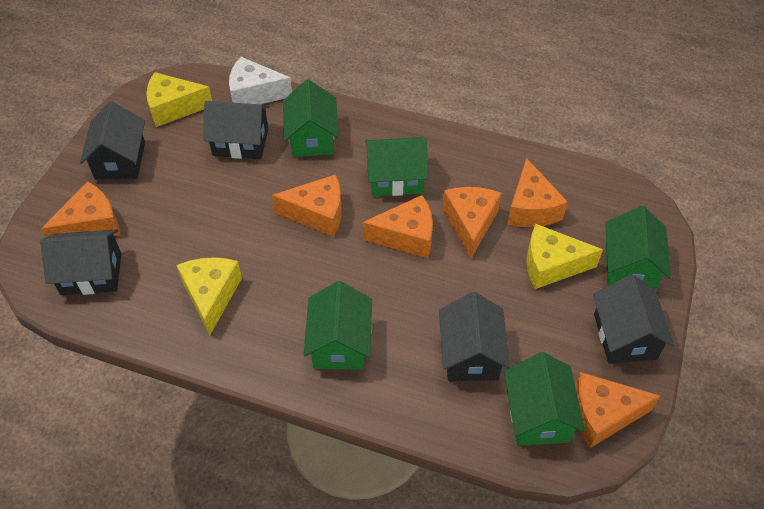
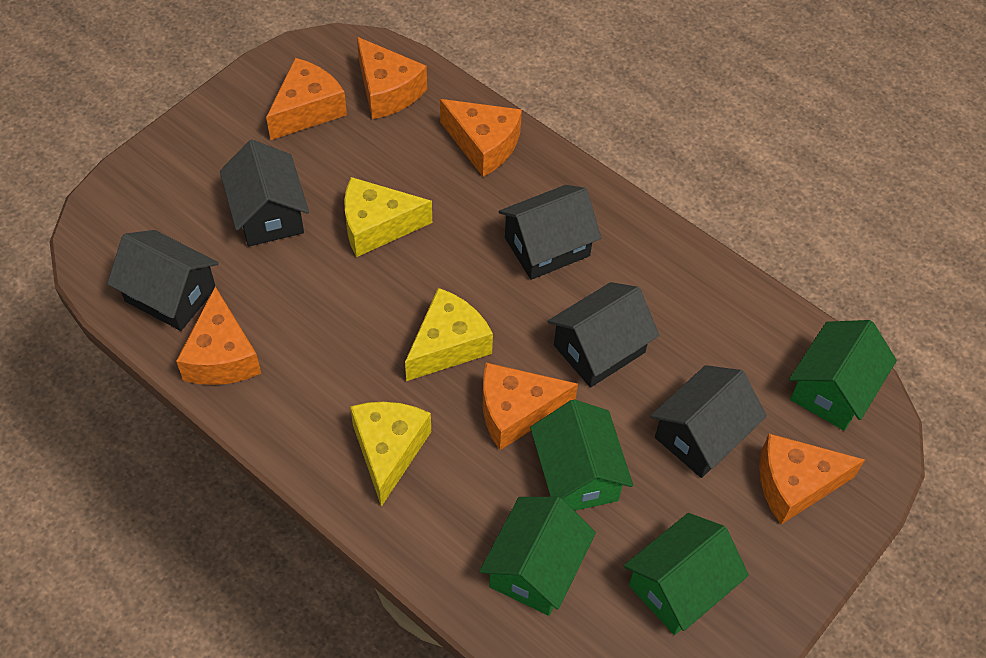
green house: [283,79,339,157] [303,281,372,370] [365,137,428,196] [504,352,585,446] [605,206,671,291] = 5 -> [479,497,596,616] [530,399,633,511] [624,513,749,635] [789,320,897,431] = 4
white cheese: [229,57,292,104] = 1 -> none = 0

